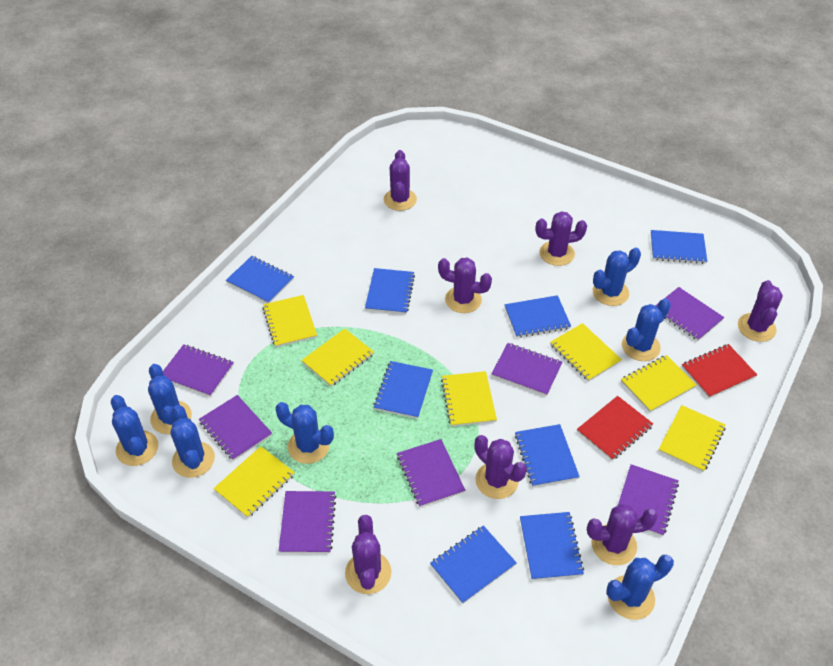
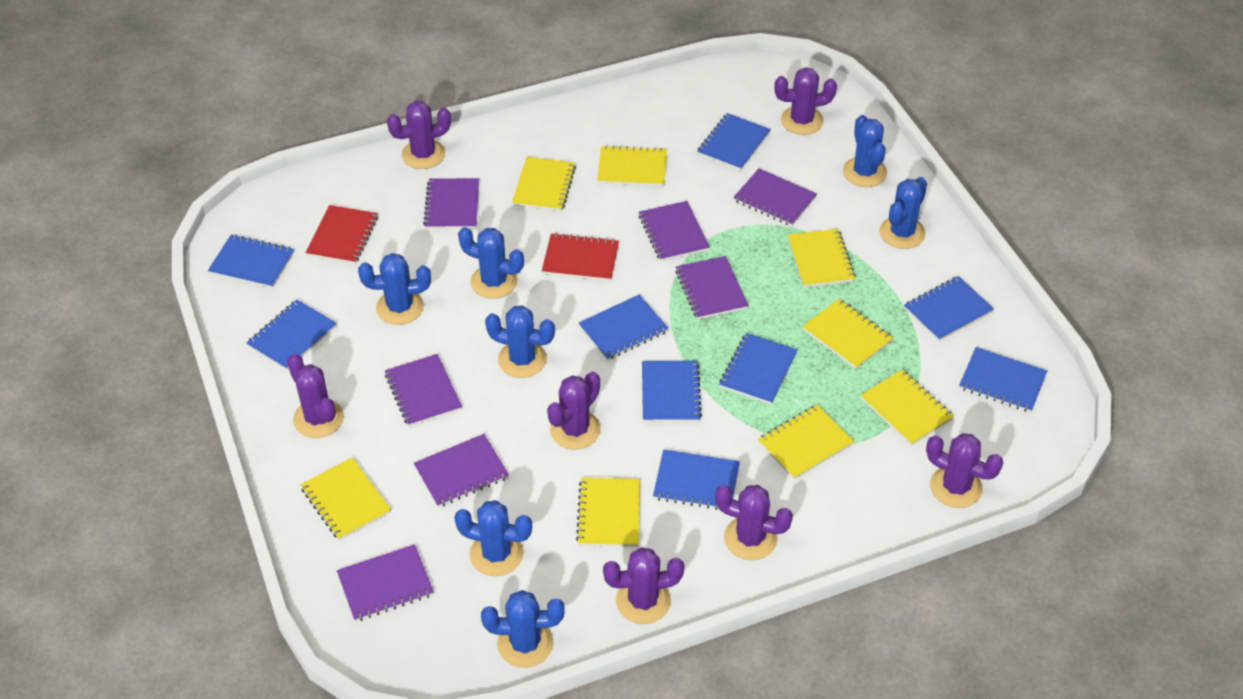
blue notebook: [226,256,294,303] [365,268,415,314] [374,361,433,419] [430,525,517,604] [505,295,571,338] [515,424,580,487] [520,512,584,580] [651,230,707,264] = 8 -> [208,234,294,288] [246,300,337,370] [579,295,669,360] [642,361,702,422] [653,449,740,510] [697,113,771,171] [719,333,798,404] [904,276,994,341] [959,347,1047,413] = 9
yellow notebook: [213,446,295,518] [262,295,317,347] [302,329,374,387] [441,371,497,427] [550,323,622,382] [621,355,696,412] [659,405,726,472] = 7 -> [301,458,391,540] [512,157,576,211] [576,478,640,547] [597,145,667,186] [758,405,854,479] [788,229,856,287] [802,299,893,369] [860,370,954,445] = 8

